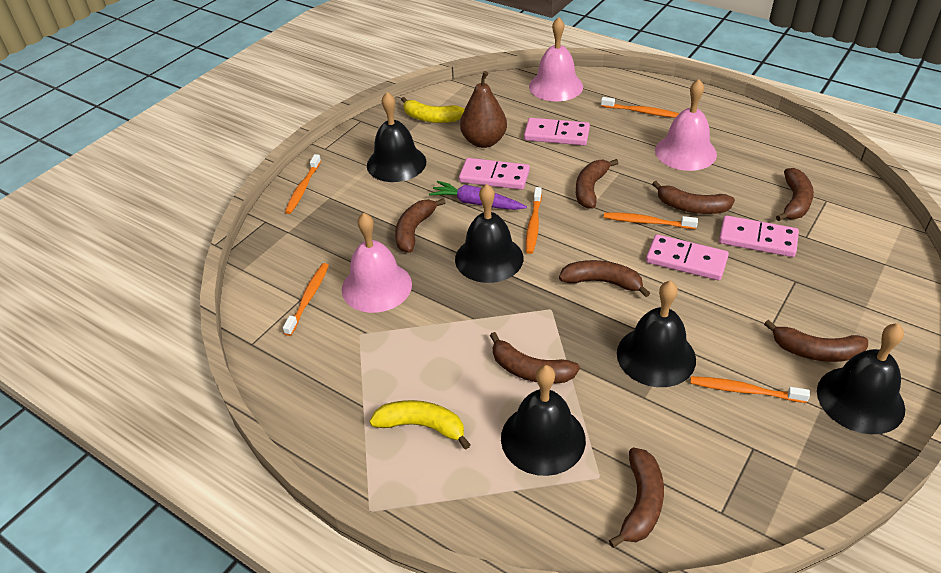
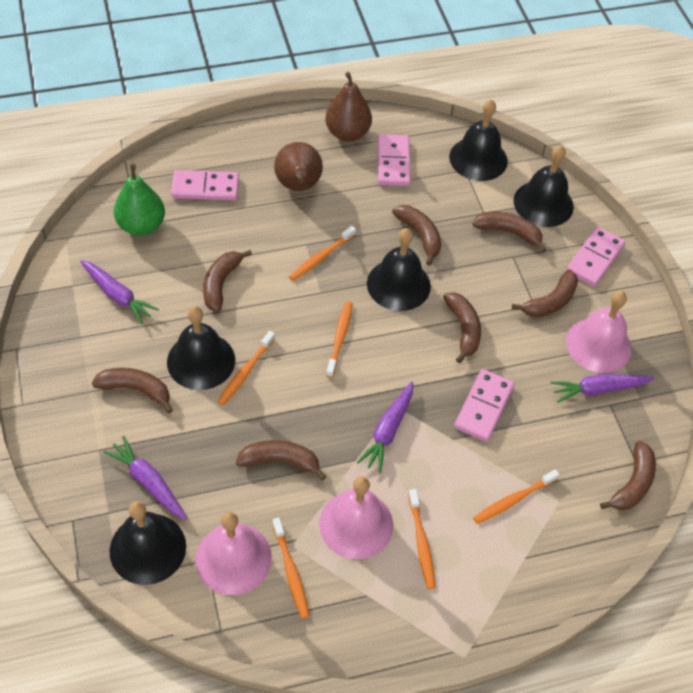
brown pear: [460,71,507,148] = 1 -> [274,142,323,191] [325,72,372,142] = 2
green pear: none = 0 -> [114,164,165,236] = 1
purple carrot: [429,181,527,210] = 1 -> [80,260,159,324] [103,436,187,520] [357,382,413,473] [550,374,654,403] = 4
yellow banana: [369,400,471,449] [401,97,465,123] = 2 -> none = 0

